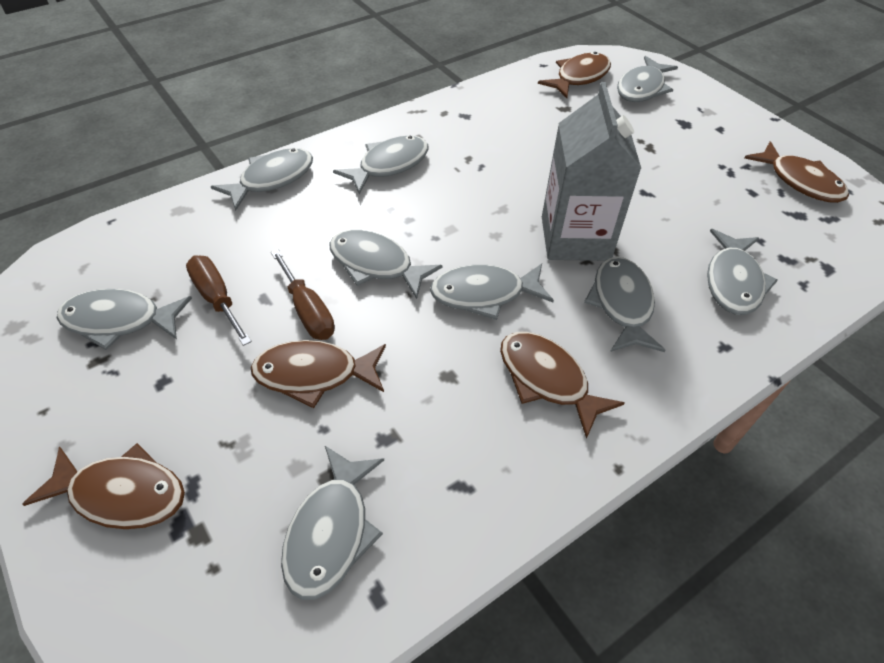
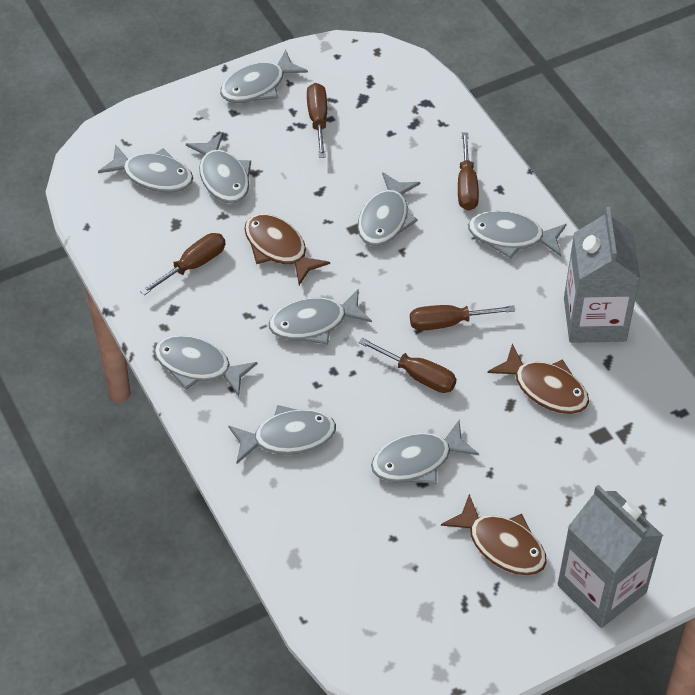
brown fish: [22,443,185,529] [251,340,386,408] [500,332,625,439] [538,52,611,98] [744,141,849,203] = 5 -> [244,214,330,285] [441,494,547,575] [488,344,589,414] = 3
brown screwdriver: [186,255,252,346] [271,250,335,340] = 2 -> [140,233,225,295] [307,83,327,158] [358,338,456,393] [410,305,515,331] [458,132,479,211] = 5
grey carton: [542,82,642,261] = 1 -> [558,485,663,628] [564,207,640,343] = 2

